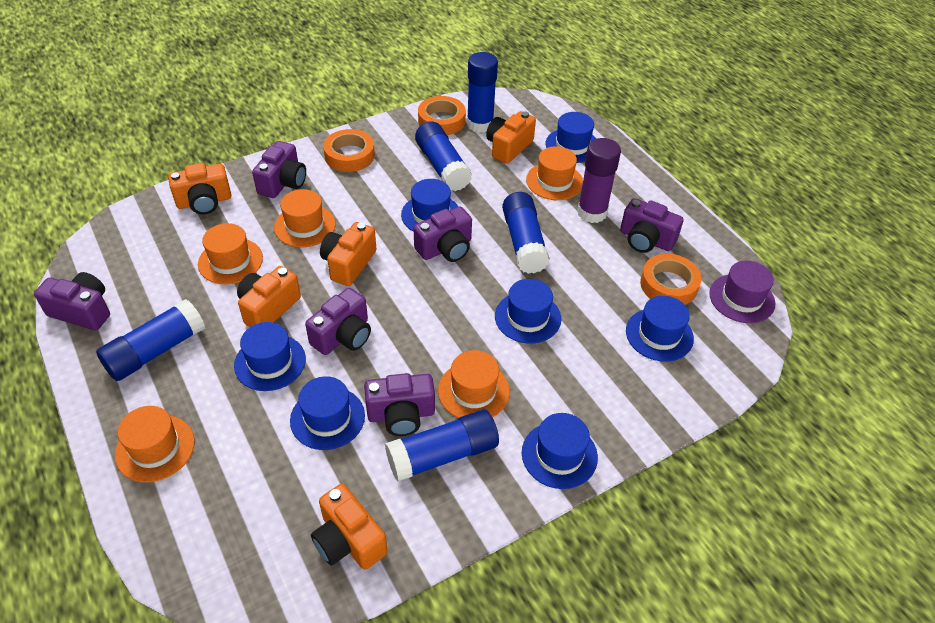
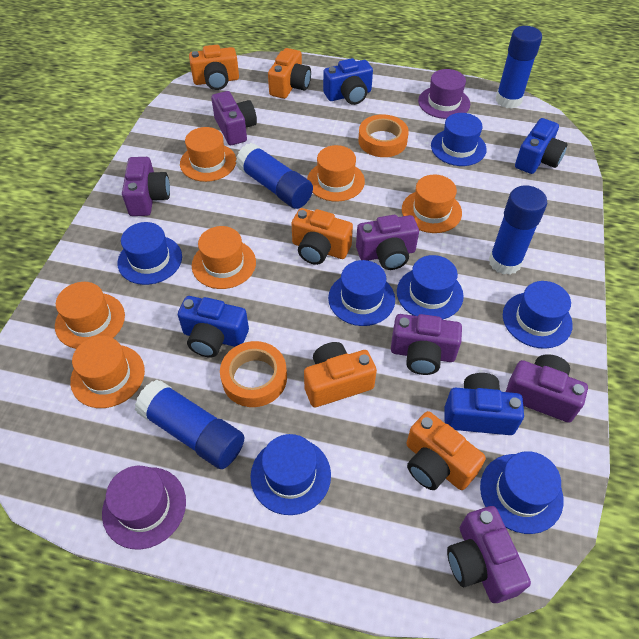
blue camera: none = 0 -> [178,296,249,357] [323,58,373,105] [444,373,524,435] [515,118,568,174] = 4
blue glue stick: [96,299,205,381] [385,410,499,482] [415,121,472,191] [467,52,498,133] [502,192,550,274] = 5 -> [135,380,245,469] [236,143,313,209] [489,185,547,275] [496,26,542,109] = 4
orange hat: [115,406,195,482] [198,223,263,284] [274,189,336,248] [438,350,510,418] [526,146,583,200] = 5 -> [55,282,125,349] [70,336,145,408] [180,127,236,182] [192,226,256,289] [307,145,365,202] [402,175,462,233] = 6
orange tape: [323,129,375,172] [418,96,466,135] [640,254,702,305] = 3 -> [220,341,287,407] [358,114,409,157] = 2
purple glue stick: [577,138,621,223] = 1 -> none = 0
purple hat: [709,260,775,323] = 1 -> [102,466,186,549] [418,69,470,119] = 2

